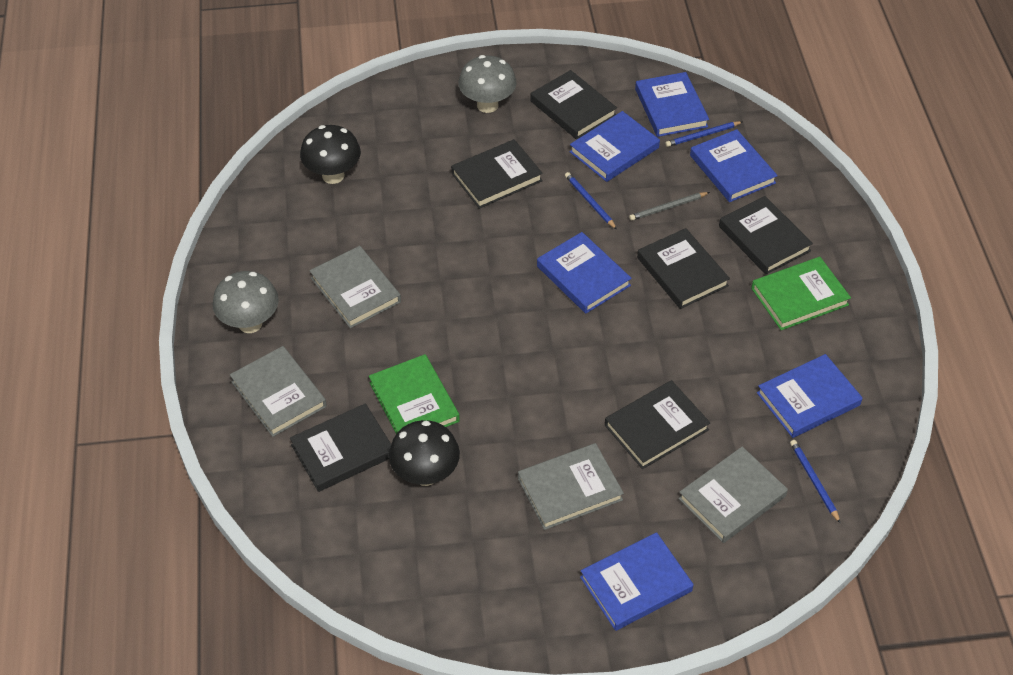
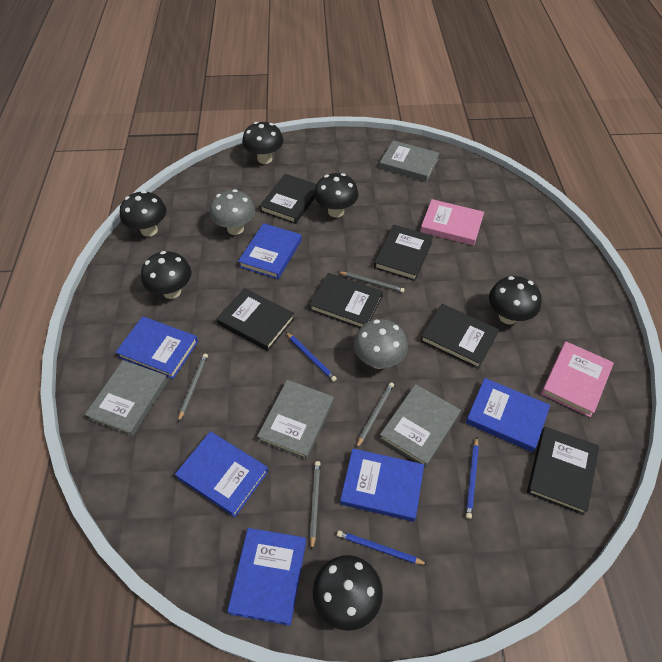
black mushroom: [300,125,361,184] [389,420,460,486] = 2 -> [120,191,166,237] [141,251,192,299] [242,122,284,164] [313,555,383,631] [314,173,359,217] [489,276,541,324] = 6
green book: [369,354,460,434] [751,257,851,330] = 2 -> none = 0
grey pencil: [629,192,710,221] = 1 -> [178,353,208,422] [310,461,320,550] [338,272,405,293] [356,382,394,448] = 4
pink book: none = 0 -> [420,199,484,246] [541,342,614,417] = 2

